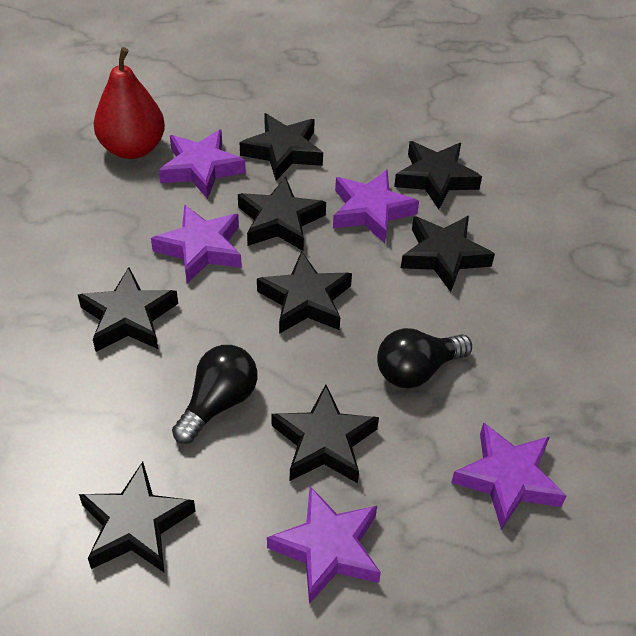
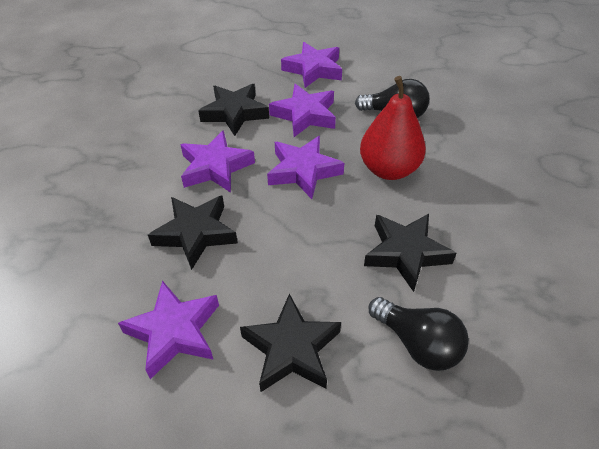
black star: [78,267,178,352] [79,462,196,572] [238,177,326,251] [240,113,323,181] [257,251,352,334] [272,384,379,483] [394,141,482,209] [401,216,495,292] = 8 -> [148,196,238,270] [198,84,269,136] [240,294,341,392] [364,214,457,292] = 4

